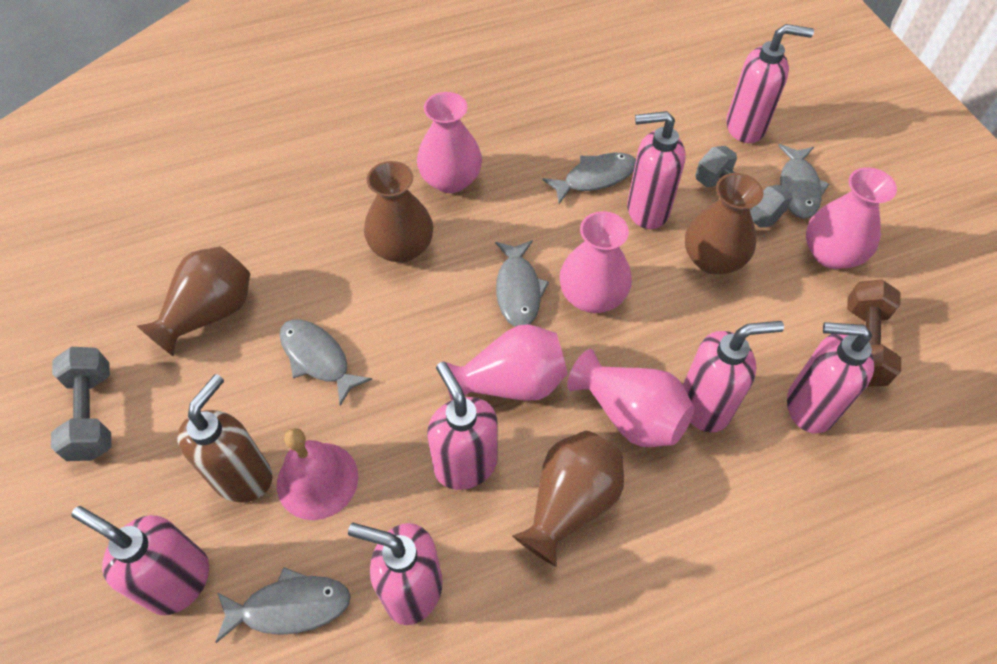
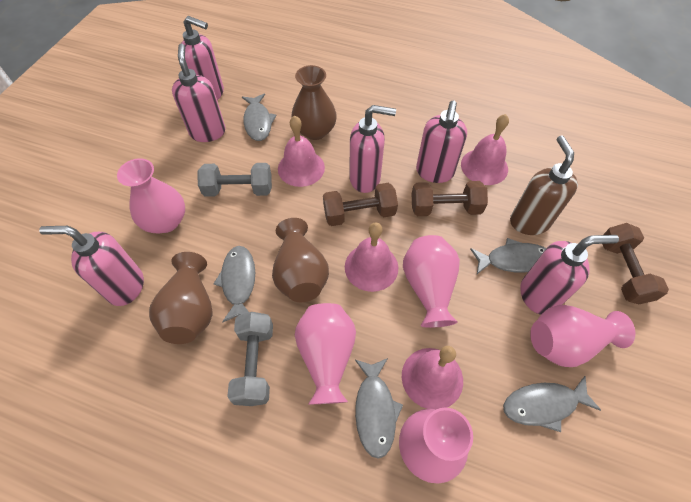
brown dumbbell: [847,279,901,387] = 1 -> [323,183,398,226] [412,181,488,216] [603,223,669,304] = 3
brown vase: [137,246,250,357] [364,161,433,263] [512,431,624,567] [685,173,764,274] = 4 -> [149,252,213,344] [272,218,329,302] [291,65,337,140] = 3
pink bell: [277,428,358,520] = 1 -> [278,116,325,187] [345,222,398,292] [402,346,463,409] [461,114,509,185] = 4
pink soap dispenser: [71,506,209,615] [348,523,443,625] [427,362,498,490] [627,111,686,229] [683,321,784,433] [726,24,814,143] [787,322,874,433] = 7 -> [39,226,144,306] [172,44,226,142] [181,16,224,100] [349,105,396,193] [416,101,467,183] [520,235,619,315] = 6

